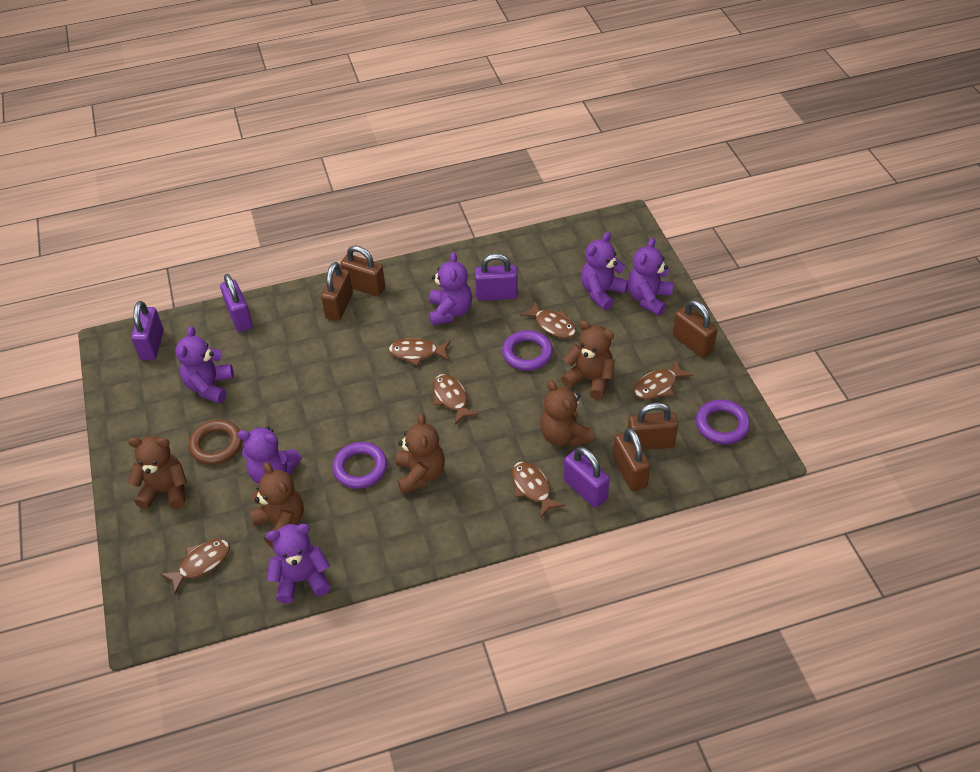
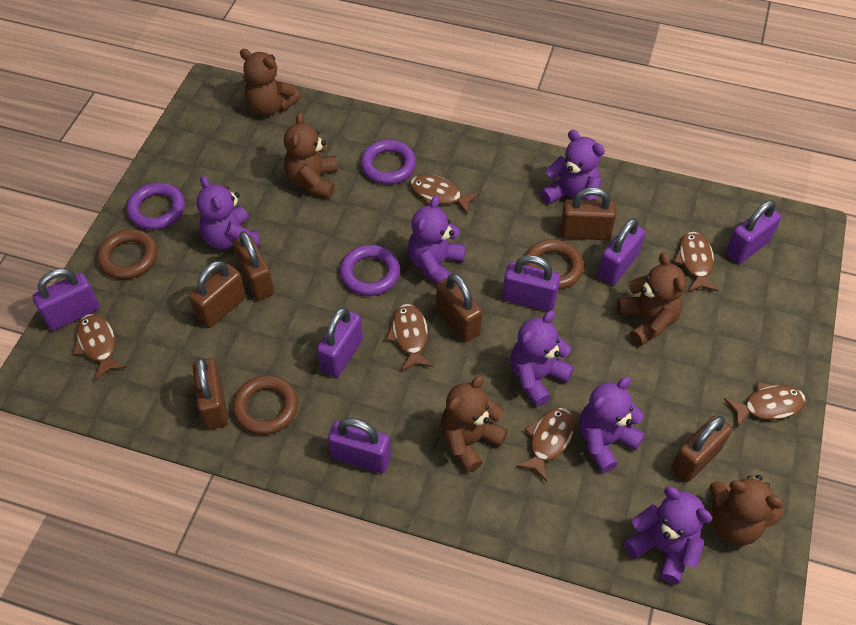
brown padlock: [321,262,353,321] [340,245,385,297] [613,428,650,492] [628,402,678,450] [673,300,718,358] = 5 -> [189,261,246,328] [193,357,228,430] [232,231,274,301] [436,273,482,342] [560,187,616,240] [671,415,732,482] = 6
brown ring: [188,420,242,465] = 1 -> [97,229,158,279] [232,375,298,435] [524,239,584,290] = 3
purple padlock: [131,301,164,360] [220,274,253,332] [475,253,518,301] [564,447,610,508] = 4 -> [32,269,100,331] [317,307,363,378] [328,418,391,473] [502,255,560,311] [598,218,645,285] [725,200,781,264] = 6

